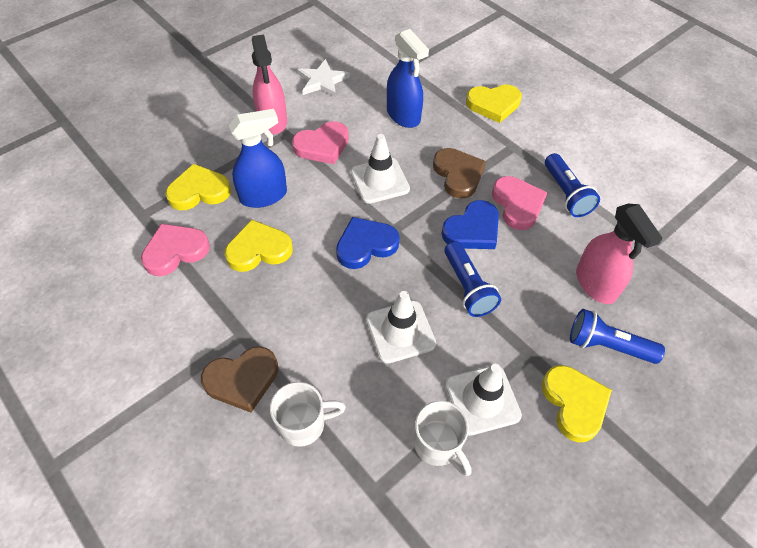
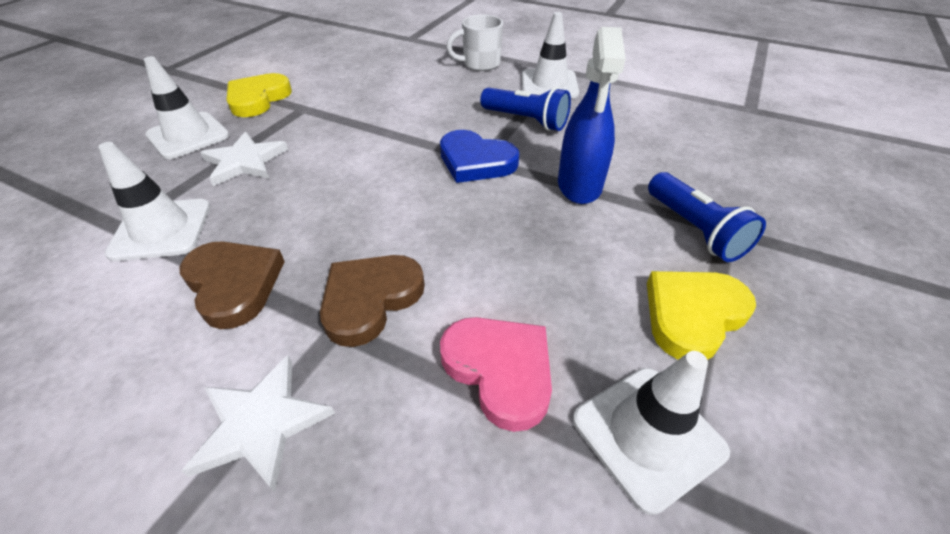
blue flashlight: [444,241,501,317] [545,153,600,217] [570,309,665,364] = 3 -> [480,87,571,131] [648,172,766,262] = 2
blue heart: [336,217,400,269] [441,200,499,249] = 2 -> [440,130,519,183] = 1
blue spray bottle: [229,109,287,208] [387,29,429,128] = 2 -> [558,27,626,204] = 1
pink heart: [141,224,210,276] [292,121,349,164] [492,176,548,230] = 3 -> [440,317,552,432] = 1
pink spray bottle: [252,34,287,134] [576,204,663,304] = 2 -> none = 0
white mug: [270,382,346,447] [414,401,472,476] = 2 -> [446,14,503,71] = 1
white star: [297,59,350,97] = 1 -> [182,355,335,492] [200,132,288,186] = 2
white traffic cone: [351,134,410,204] [366,291,436,364] [445,364,522,436] = 3 -> [98,142,210,261] [144,56,229,159] [522,12,579,98] [573,351,730,515] = 4
yellow heart: [165,164,231,210] [225,220,293,272] [466,84,522,123] [541,365,612,442] = 4 -> [226,73,292,117] [647,271,756,360] = 2

